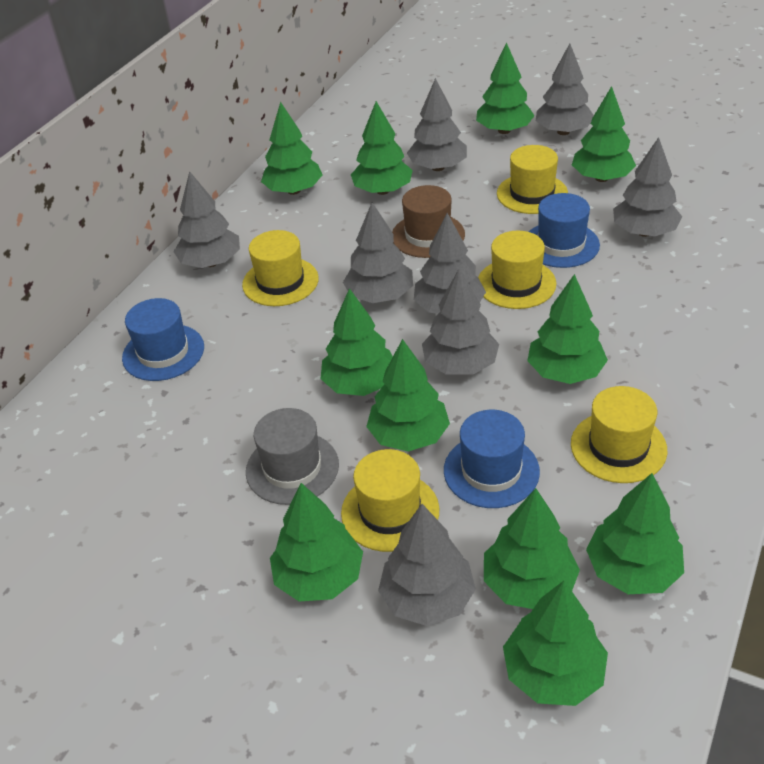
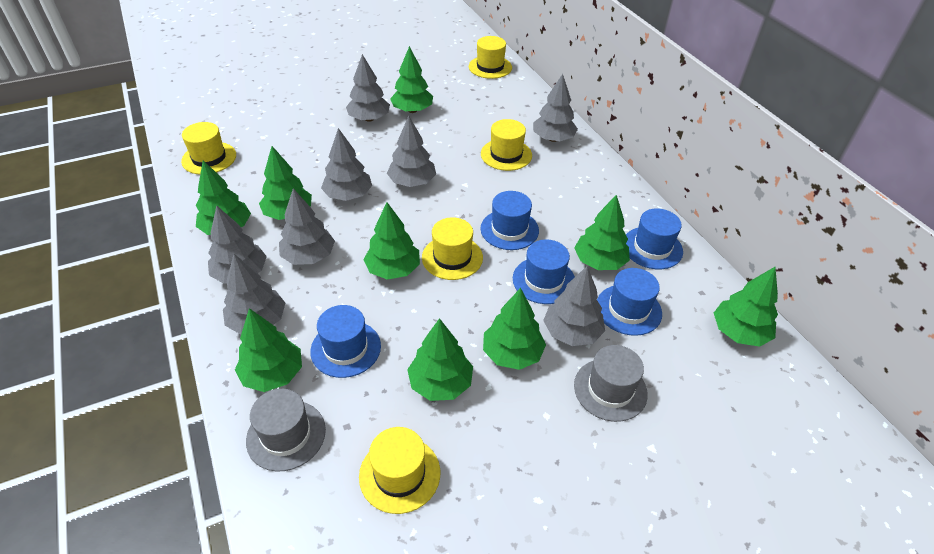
blue hat: [122,298,204,381] [444,410,540,508] [529,193,600,268] = 3 -> [310,305,381,378] [481,191,539,250] [513,239,575,304] [597,268,662,336] [626,208,683,269] = 5
brown hat: [392,185,465,258] = 1 -> none = 0
green tree: [261,102,322,195] [270,483,363,601] [320,288,393,396] [351,101,413,195] [366,339,450,452] [476,42,535,134] [484,488,580,609] [503,581,608,706] [527,274,608,384] [572,86,636,182] [586,473,684,594] = 11 -> [196,161,251,235] [235,308,302,392] [259,146,312,220] [364,202,420,280] [390,46,433,113] [407,318,473,401] [483,288,546,370] [574,195,630,270] [714,267,778,347] = 9
grey hat: [246,408,339,505] = 1 -> [246,389,326,471] [574,345,648,422] = 2

